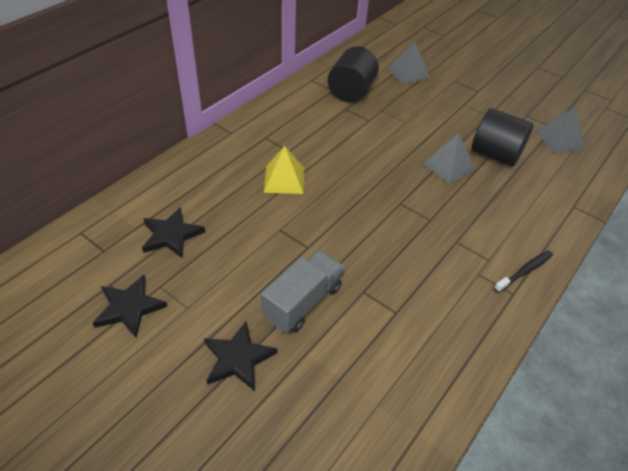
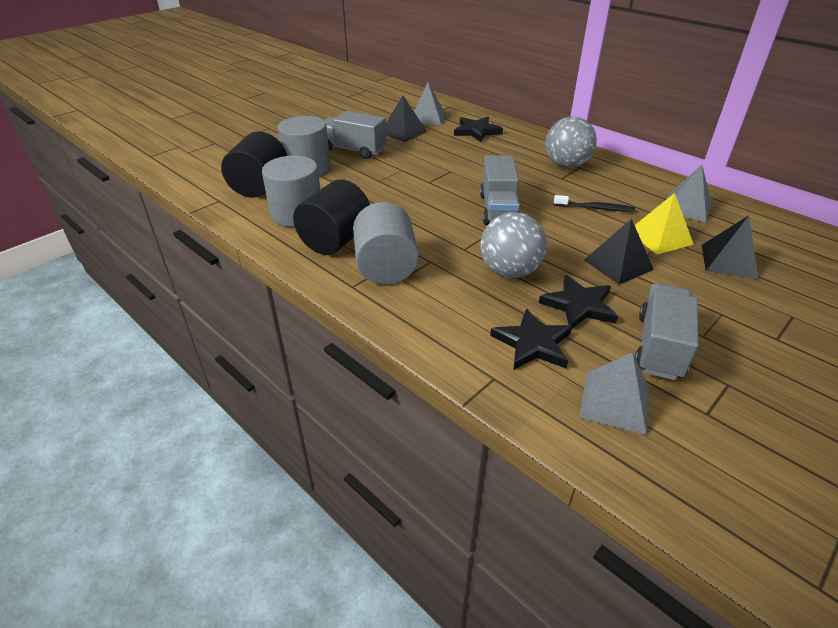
black pyramid: none = 0 -> [386,96,427,142] [584,218,654,285] [702,216,758,279] = 3
grey ball: none = 0 -> [480,212,547,278] [545,117,597,168] = 2
grey cylinder: none = 0 -> [262,155,320,227] [278,116,331,176] [353,202,419,285] = 3
grey truck: [261,250,343,332] = 1 -> [324,111,387,159] [480,155,520,225] [635,283,699,380] = 3

